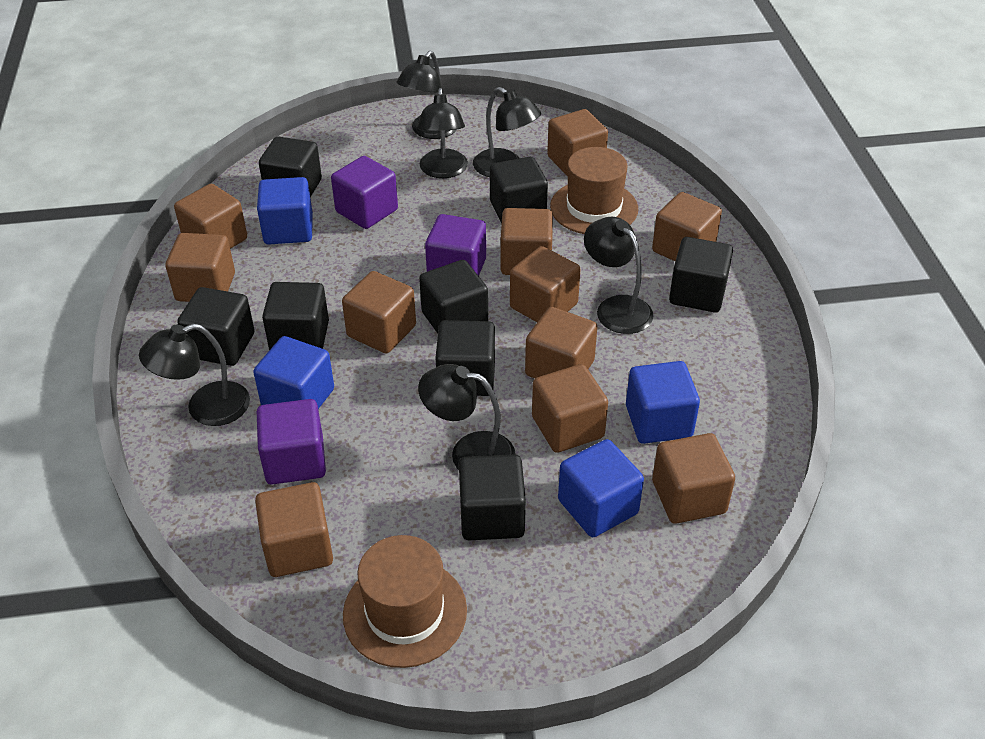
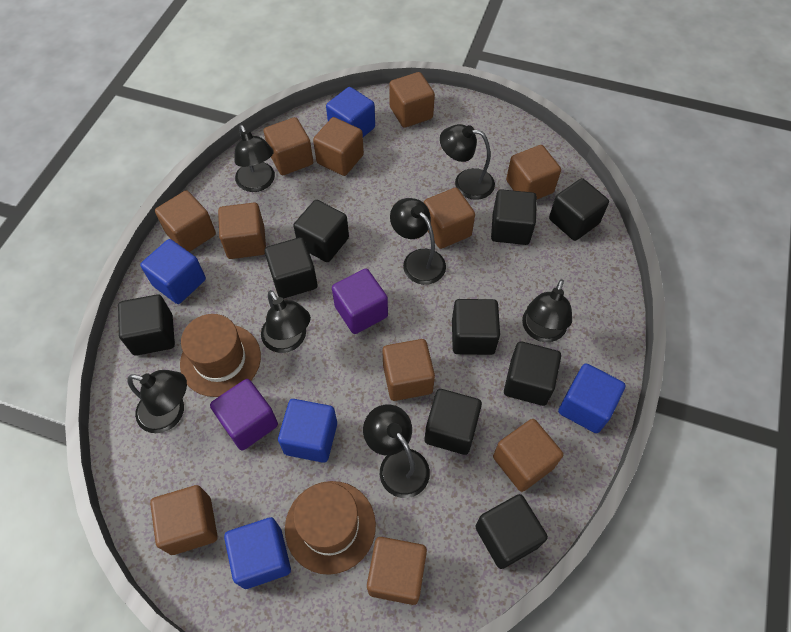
black cube: [177,287,255,366] [259,136,322,197] [262,282,329,350] [419,260,488,333] [435,320,495,396] [459,454,526,540] [490,157,548,224] [669,237,733,312] = 8 -> [118,294,175,356] [264,237,317,299] [293,200,349,262] [425,389,482,455] [452,299,500,355] [476,494,548,569] [491,189,537,245] [504,341,561,406] [549,178,609,241] = 9
black lamp: [139,324,250,426] [397,51,457,139] [417,88,468,178] [418,364,516,470] [473,87,541,177] [584,217,653,334] = 6 -> [127,370,187,433] [234,125,275,192] [261,290,311,353] [363,404,430,498] [390,198,446,285] [440,124,495,200] [522,279,572,342] = 7
blue cube: [253,336,334,409] [257,177,313,245] [558,439,644,537] [626,361,700,444] = 4 -> [140,239,206,304] [224,517,291,589] [278,399,337,463] [326,87,375,137] [558,364,626,433] = 5
purple cube: [257,399,326,485] [331,156,398,229] [425,214,486,276] = 3 -> [210,379,278,450] [332,268,388,334] = 2

